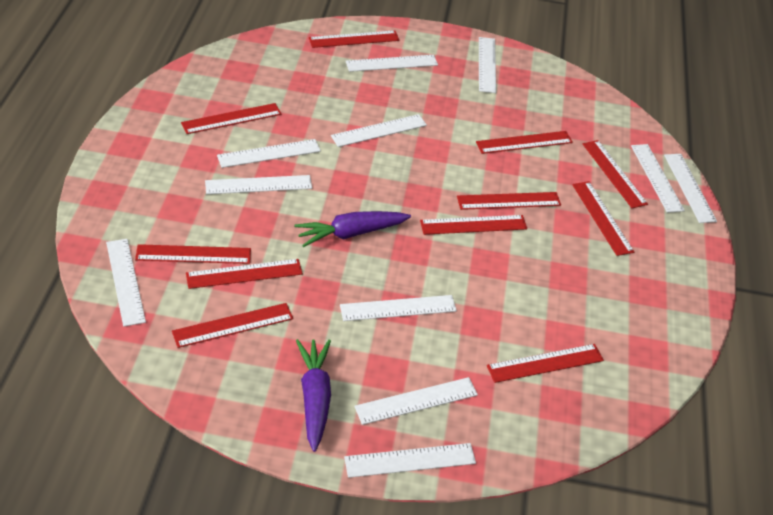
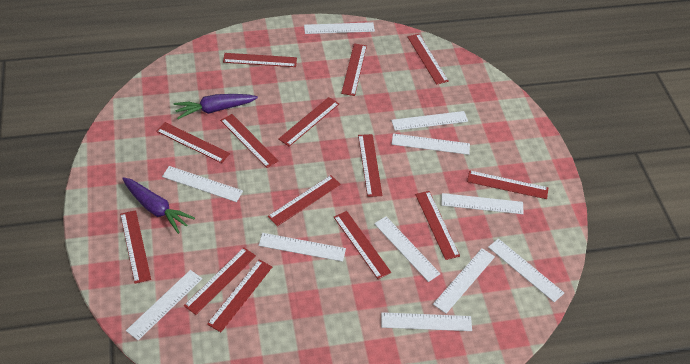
red ruler: [135,244,251,264] [172,303,293,348] [181,103,282,134] [186,259,303,289] [309,30,399,48] [420,215,527,235] [457,192,561,210] [476,131,573,154] [487,344,604,383] [572,181,634,256] [583,140,648,208] = 11 -> [120,210,151,284] [156,122,230,163] [184,247,256,315] [207,259,272,332] [220,114,279,168] [223,53,297,67] [268,175,341,226] [278,97,339,146] [334,211,391,279] [341,43,367,96] [358,134,383,197] [407,34,449,85] [415,191,460,260] [467,170,548,199] = 14

